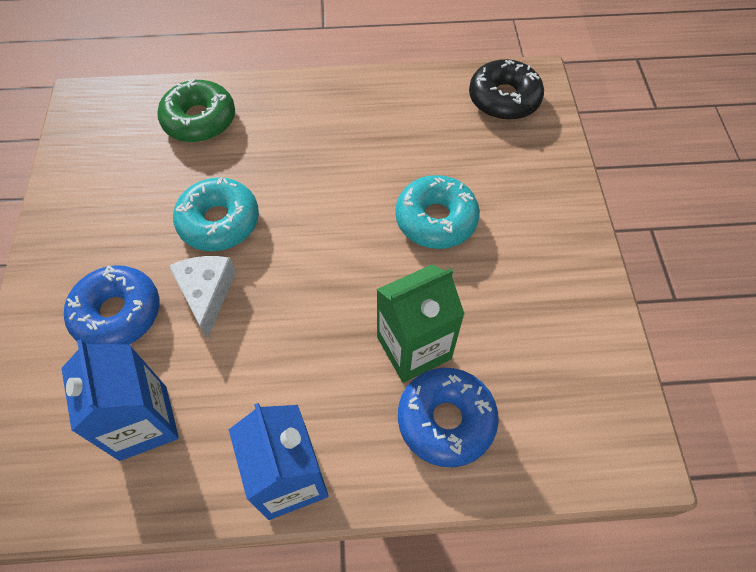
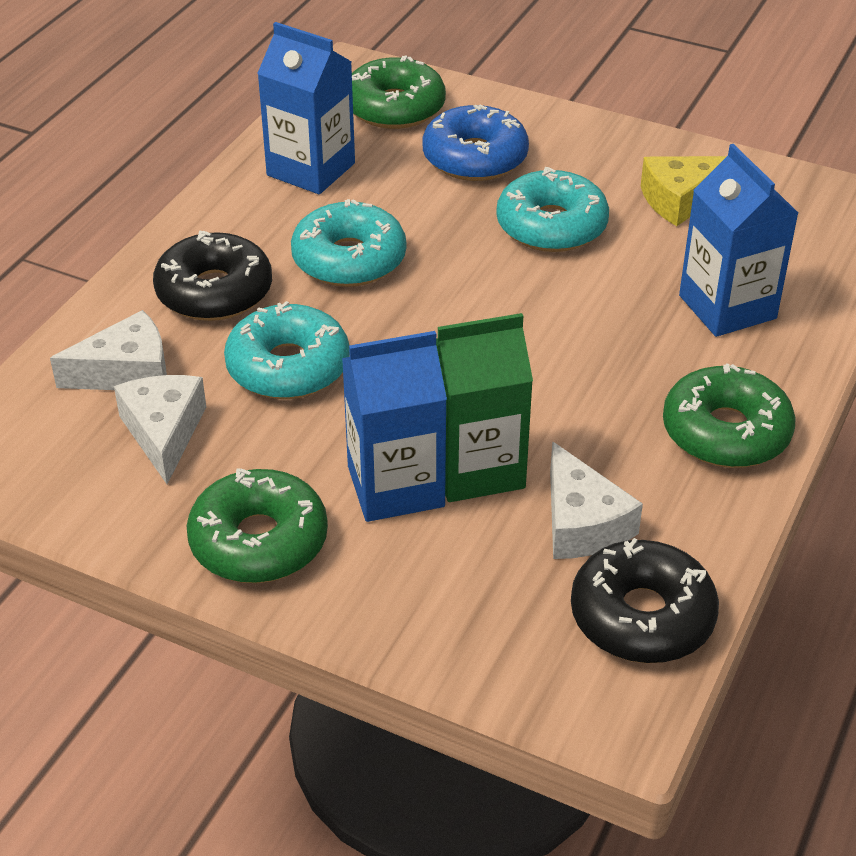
black donut: [469,59,544,120] = 1 -> [153,231,272,321] [571,538,719,663] = 2
blue carton: [61,339,179,461] [229,403,329,520] = 2 -> [257,22,355,194] [342,331,447,522] [679,144,798,337] = 3
blue donut: [64,265,160,345] [398,368,499,467] = 2 -> [422,105,529,181] = 1
green donut: [157,78,235,143] = 1 -> [187,468,328,583] [352,56,446,129] [663,364,796,468] = 3
turquoise donut: [173,177,259,251] [395,175,480,249] = 2 -> [224,301,349,399] [291,199,406,287] [496,167,609,252] = 3
white cheese: [169,256,236,339] = 1 -> [50,310,167,390] [114,375,206,484] [550,441,643,559] = 3
yellow cheese: none = 0 -> [641,156,727,226] = 1

